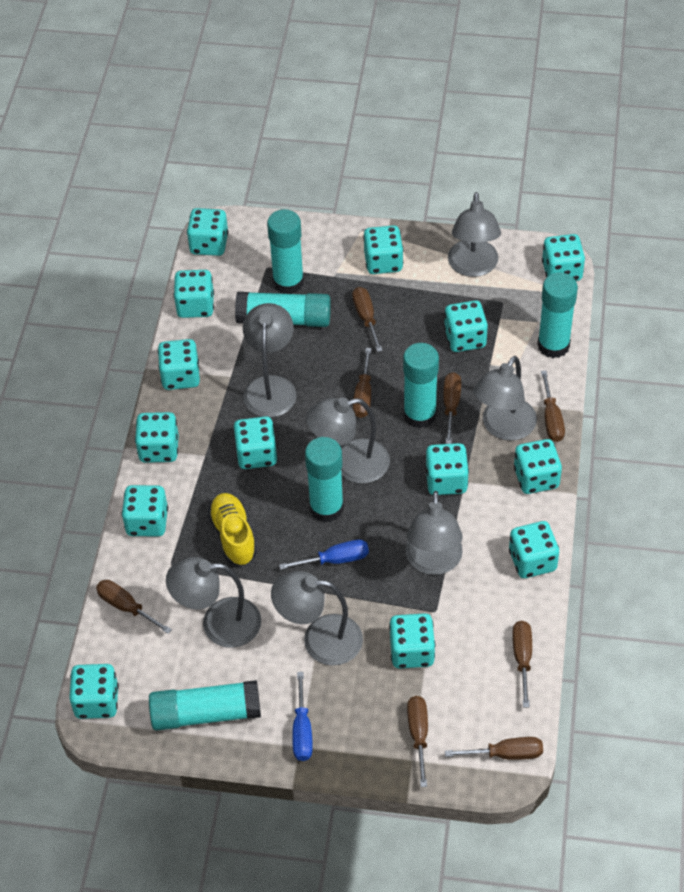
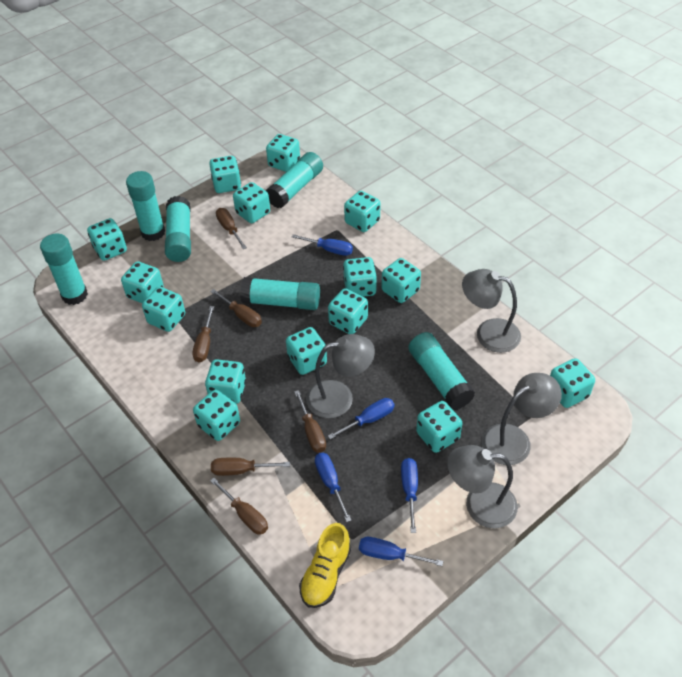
blue screwdriver: [279,540,369,570] [292,672,313,761] = 2 -> [292,234,353,256] [315,453,352,522] [328,398,394,439] [359,537,443,566] [401,458,418,533] = 5
brown screwdriver: [96,580,172,634] [352,287,383,352] [353,348,371,418] [407,696,428,787] [443,372,461,444] [445,737,543,760] [512,621,532,708] [541,370,565,442] = 8 -> [192,306,214,363] [210,289,262,327] [210,478,268,535] [211,458,290,476] [216,208,247,249] [294,390,326,453] = 6
grey lamp: [166,557,261,648] [243,303,297,417] [271,571,363,666] [306,397,390,484] [405,491,463,575] [448,192,501,277] [473,356,537,441] = 7 -> [306,334,375,418] [447,445,518,528] [462,269,521,353] [482,373,562,465] = 4
turquoise dice: [69,664,119,719] [122,485,168,537] [135,412,179,463] [158,339,200,390] [174,270,214,318] [187,208,228,256] [233,416,278,469] [363,225,403,274] [389,613,435,669] [425,443,469,495] [444,301,488,352] [509,521,559,578] [514,439,562,494] [542,234,585,281] = 14 -> [87,218,127,261] [121,261,164,303] [142,287,185,332] [193,390,240,441] [205,359,246,404] [209,156,241,193] [233,182,270,223] [266,134,300,172] [286,327,327,375] [328,288,368,334] [343,257,377,297] [344,191,380,232] [381,258,421,303] [416,401,463,453] [550,358,595,408] = 15

